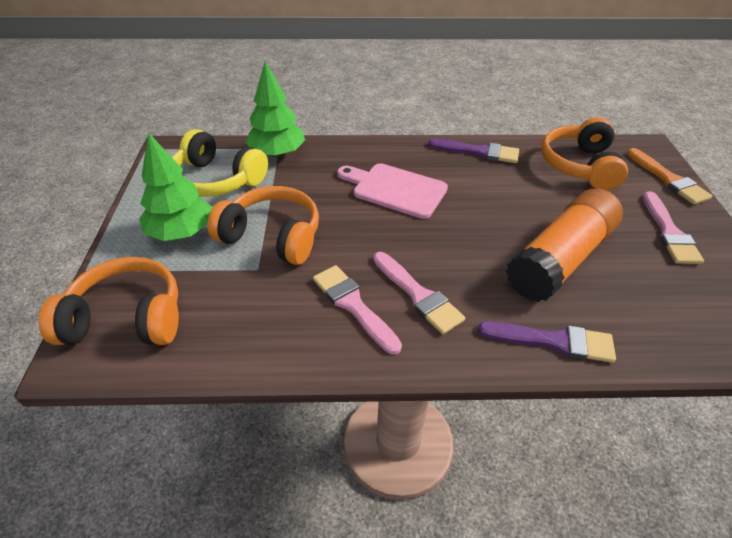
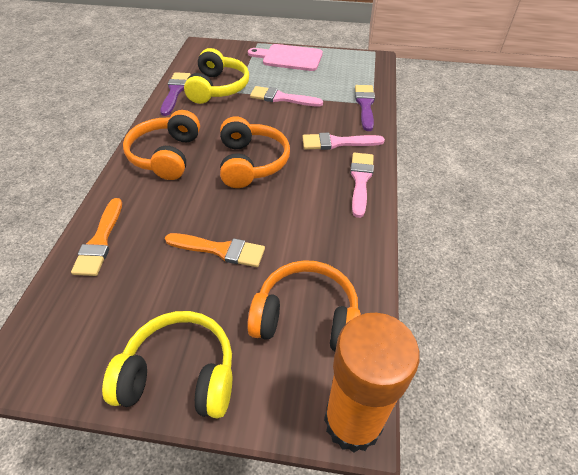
green tree: [139,132,212,241] [245,61,305,157] = 2 -> none = 0
orange brush: [627,148,712,205] = 1 -> [71,198,122,276] [165,233,265,267] = 2
yellow headphones: [172,129,268,197] = 1 -> [102,311,232,418] [184,48,249,104] = 2

